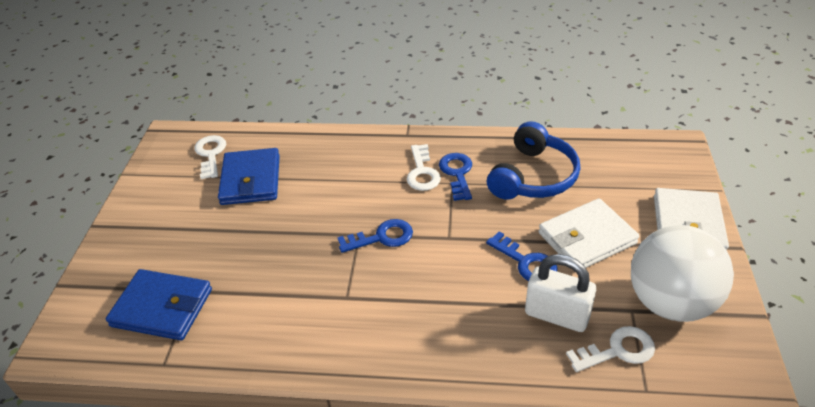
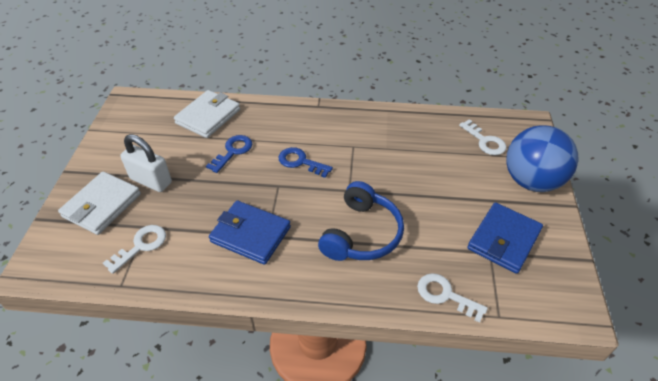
blue ball: none = 0 -> [506,125,579,192] = 1
blue key: [337,219,413,253] [439,153,472,201] [486,231,558,281] = 3 -> [206,135,252,173] [279,147,333,178] = 2
white ball: [631,225,734,322] = 1 -> none = 0

